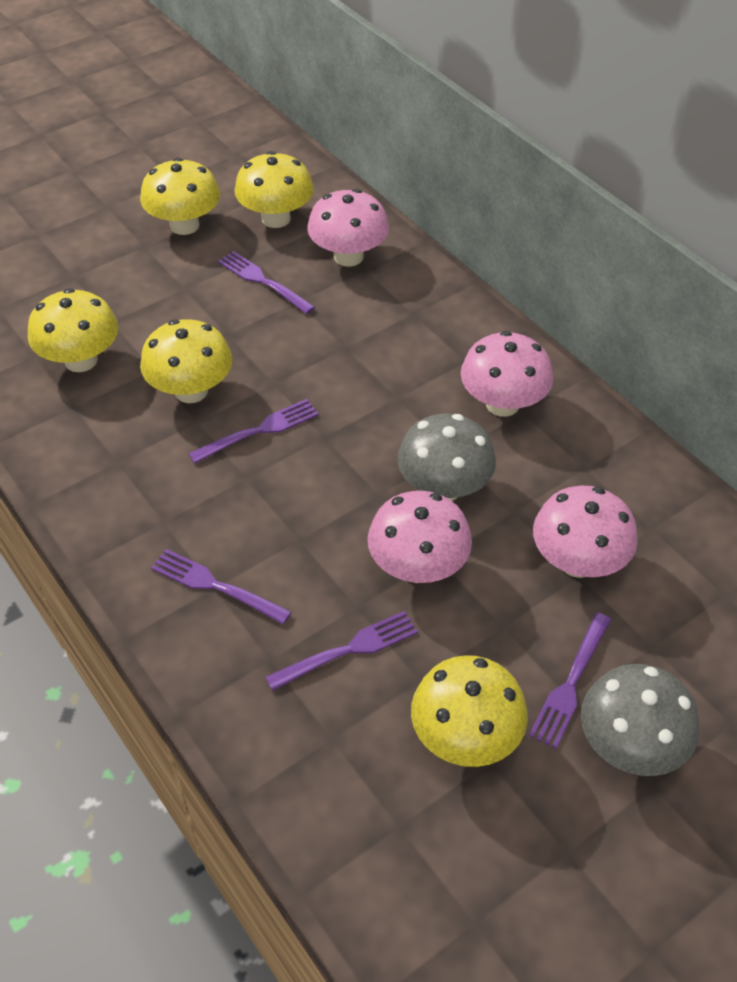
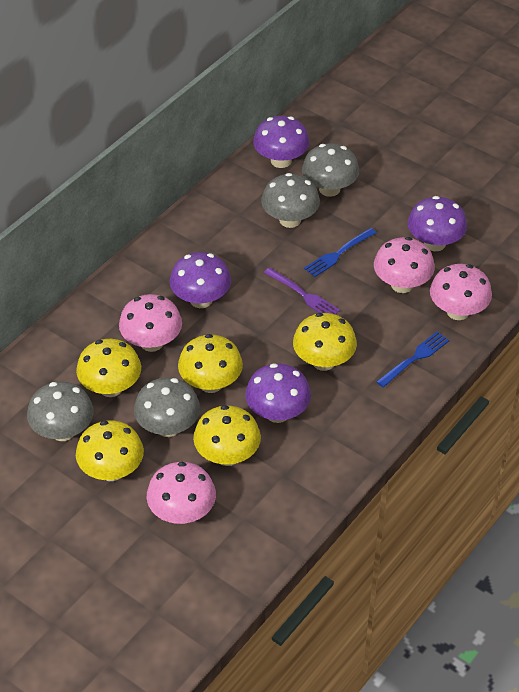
blue fork: none = 0 -> [304,228,376,277] [376,331,449,387] = 2
grey mushroom: [397,413,496,501] [581,664,699,776] = 2 -> [27,382,94,441] [134,378,200,437] [261,173,320,228] [302,143,359,197] = 4
purple fork: [151,549,291,624] [188,399,319,464] [218,251,315,314] [265,611,418,691] [529,613,611,749] = 5 -> [264,267,340,315] = 1
purple mushroom: none = 0 -> [169,252,231,308] [245,363,311,423] [253,116,310,168] [408,196,467,251] = 4

